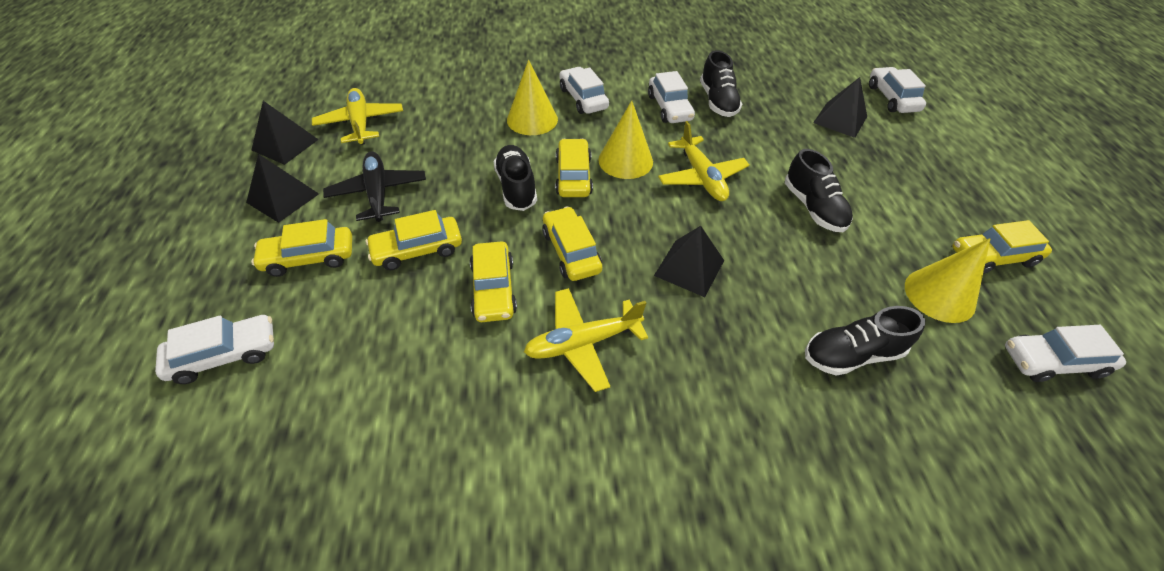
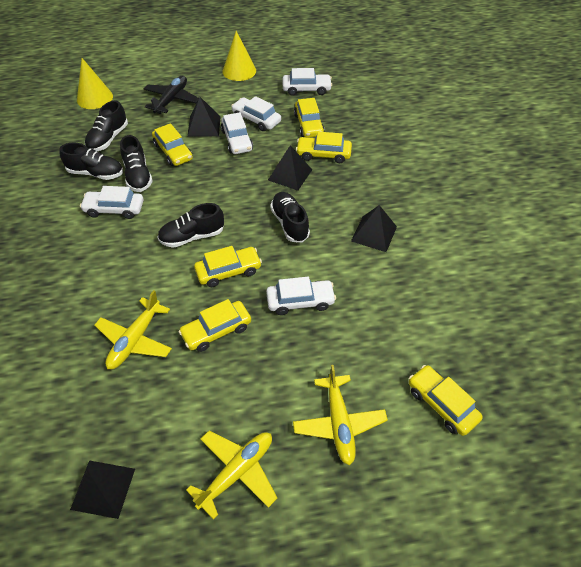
black shoe: [494,145,537,211] [700,50,742,117] [785,149,853,232] [805,306,925,375] = 4 -> [60,143,123,180] [85,100,128,151] [120,135,153,192] [157,203,224,248] [270,192,310,243] = 5
yellow cone: [507,60,558,135] [598,100,653,179] [905,238,991,323] = 3 -> [77,58,113,109] [222,31,256,81] = 2

